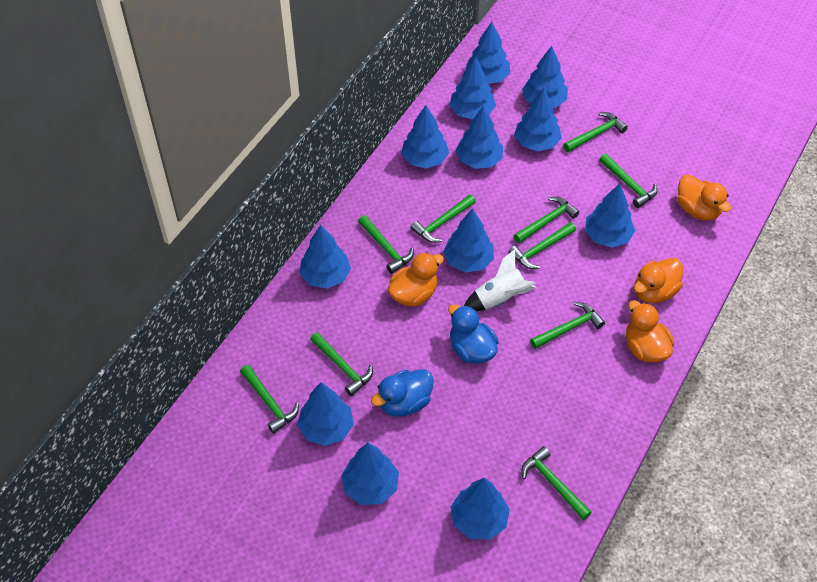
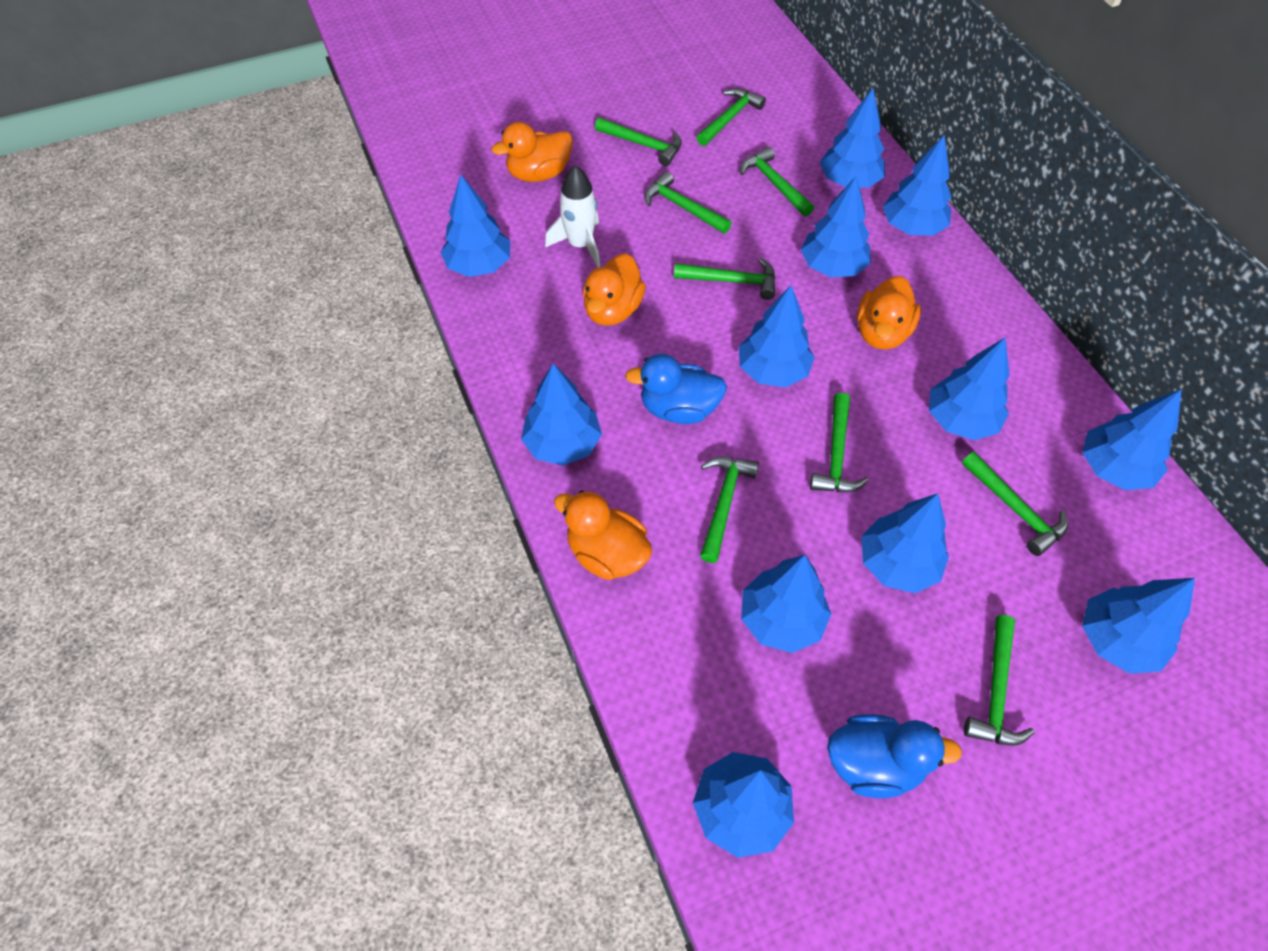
green hammer: [240,365,299,434] [310,332,373,396] [358,215,414,274] [410,194,476,243] [508,222,576,269] [514,197,580,243] [522,446,592,520] [530,302,605,349] [563,112,628,152] [599,154,657,208] = 10 -> [595,117,682,166] [644,171,732,234] [674,258,776,300] [696,88,766,146] [700,456,759,563] [740,147,814,217] [810,393,868,492] [962,452,1068,556] [964,615,1035,746] = 9

